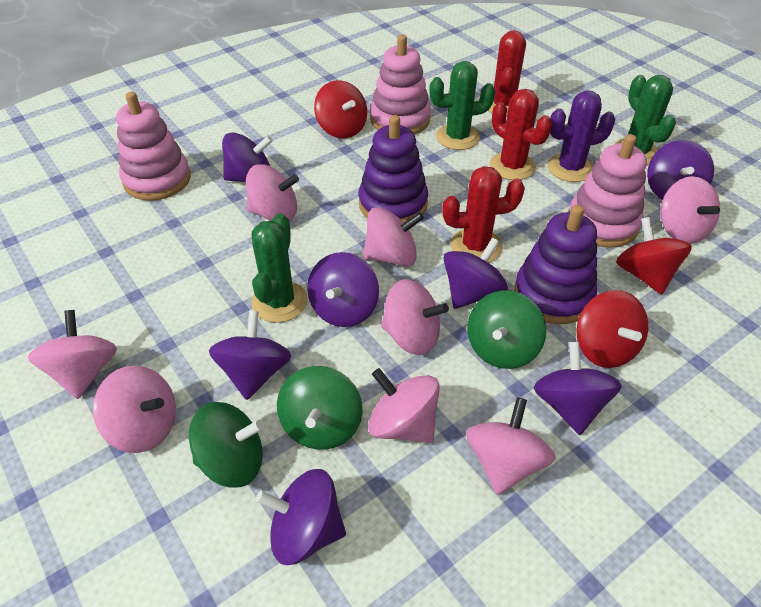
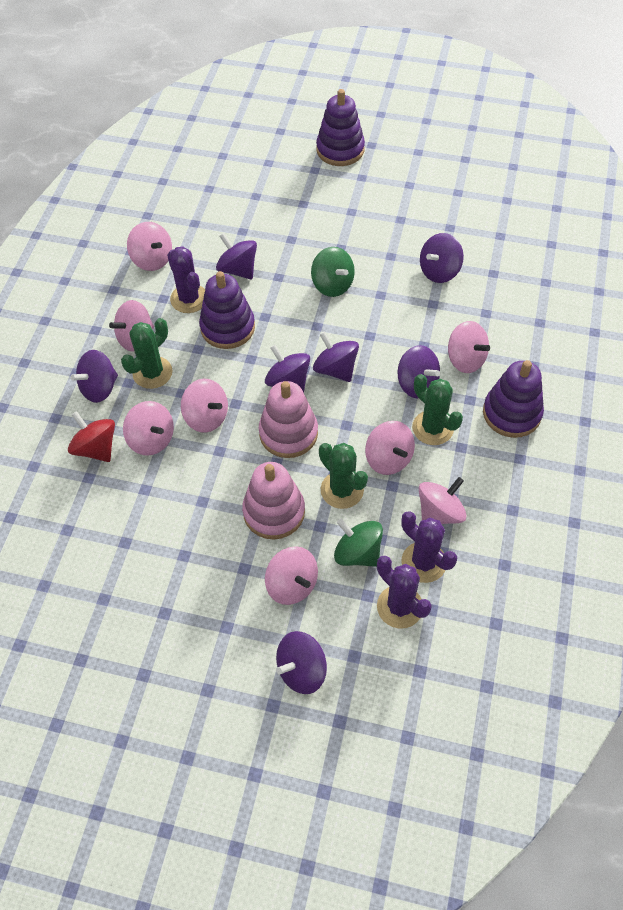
green spinning top: [189,402,264,488] [277,366,363,450] [468,290,546,369] = 3 -> [311,247,355,297] [334,518,383,567] = 2
pink stacking toy: [116,92,191,201] [370,34,431,135] [568,134,647,248] = 3 -> [242,462,305,540] [259,381,318,458] = 2
purple cactus: [547,90,615,182] = 1 -> [167,246,205,313] [377,556,432,629] [401,511,457,583] = 3
purple stacking toy: [359,115,428,223] [514,205,597,324] = 2 -> [199,271,255,349] [316,89,365,166] [483,360,544,438] = 3
red cactus: [442,166,525,263] [488,30,526,116] [490,89,552,180] = 3 -> none = 0
red spinning top: [314,80,367,138] [576,290,648,368] [616,217,692,294] = 3 -> [68,411,115,462] = 1

